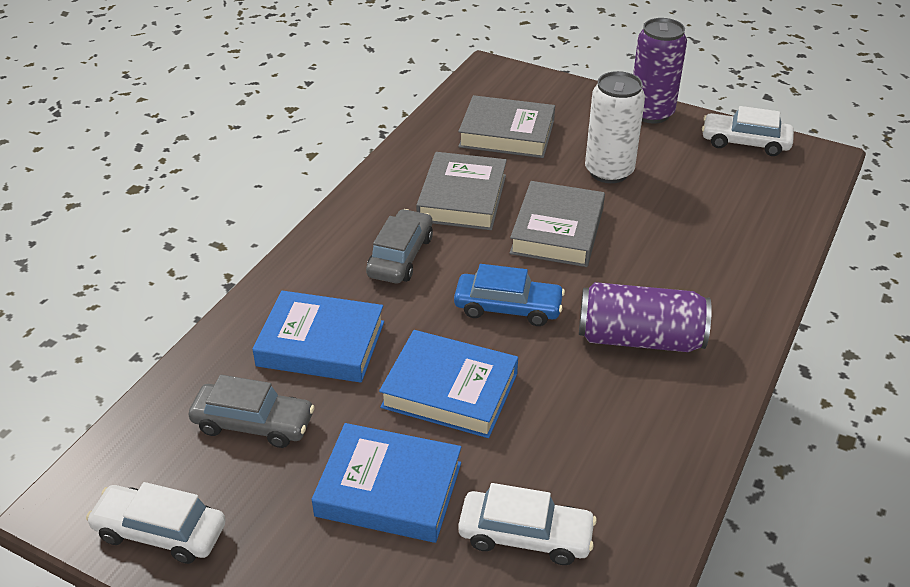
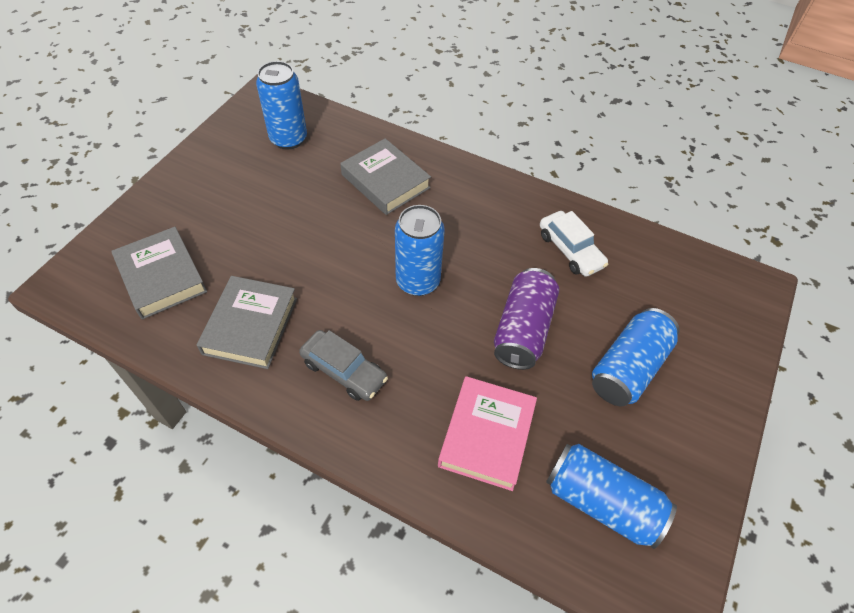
blue book: [252,291,384,382] [312,423,461,543] [379,330,518,438] = 3 -> none = 0
blue can: none = 0 -> [256,61,307,150] [395,205,445,296] [546,444,677,549] [592,308,680,406] = 4
blue car: [454,264,565,326] = 1 -> none = 0
grey car: [188,375,315,448] [366,209,433,283] = 2 -> [299,330,388,401] = 1
pink book: none = 0 -> [438,376,537,491] = 1
purple can: [579,282,712,352] [633,18,687,124] = 2 -> [494,268,559,370] = 1
white can: [585,71,645,183] = 1 -> none = 0
white car: [86,482,226,564] [458,483,597,565] [702,106,794,156] = 3 -> [540,211,608,277] = 1

